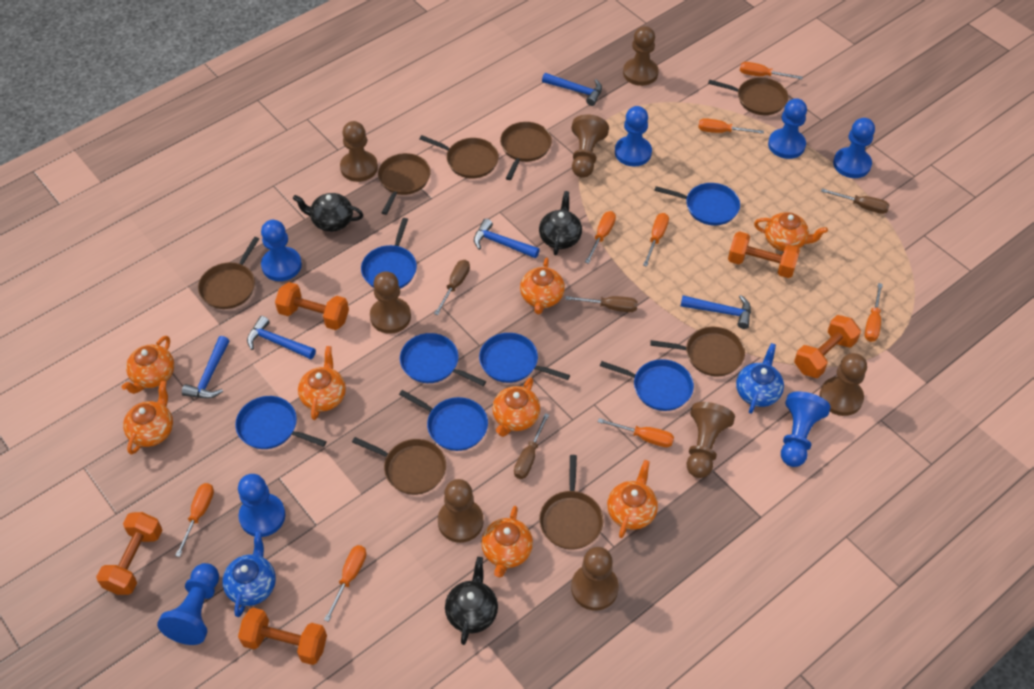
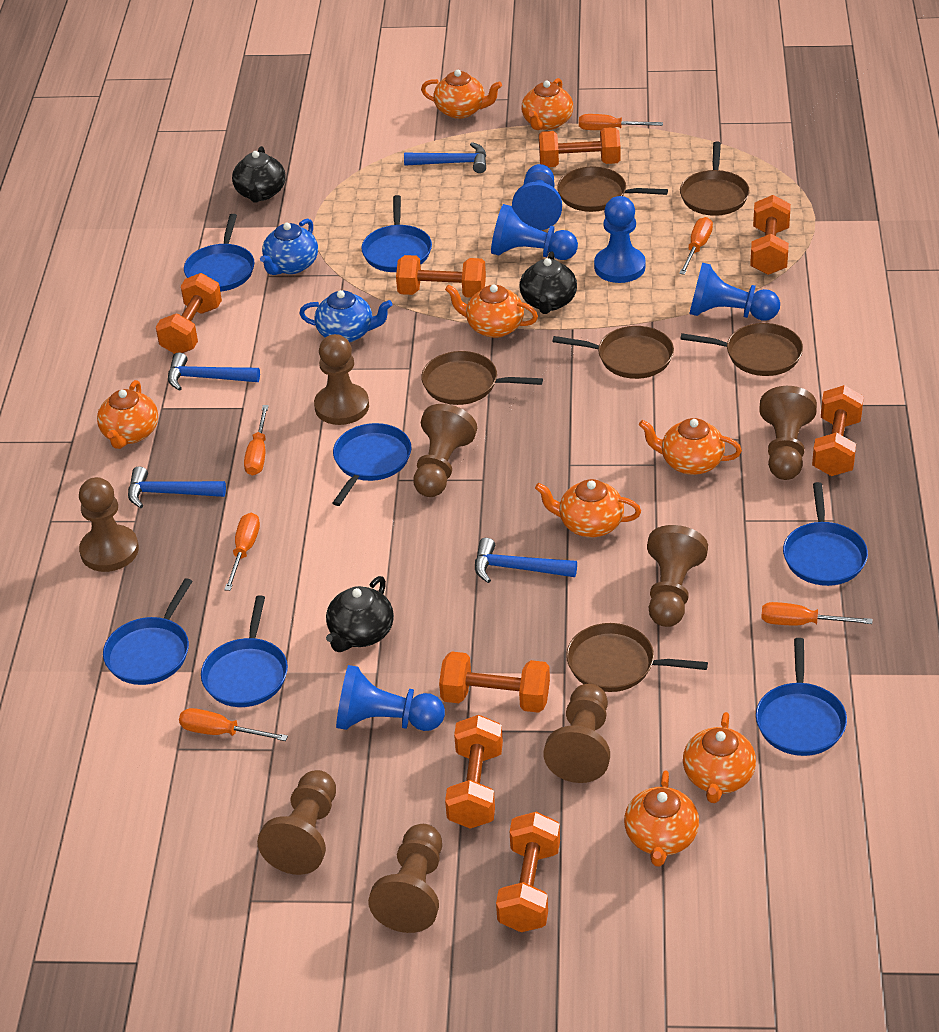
blue hammer: [182,336,230,399] [247,316,316,359] [474,219,540,258] [542,73,602,106] [681,295,751,329] = 5 -> [128,466,226,508] [168,352,260,391] [404,142,486,173] [475,538,577,583] = 4
blue pawn: [157,563,219,645] [238,474,285,537] [261,220,302,281] [615,106,652,167] [768,98,807,159] [781,392,831,467] [833,118,875,178] = 7 -> [336,665,445,731] [491,204,578,260] [512,164,562,230] [594,196,646,283] [689,263,780,321] = 5
brown pan: [198,237,259,309] [352,437,446,495] [378,153,431,215] [420,135,499,178] [500,122,552,180] [539,455,603,550] [650,327,745,376] [708,77,788,115] = 8 -> [421,351,543,405] [552,326,674,379] [557,167,668,212] [566,623,708,692] [680,142,750,216] [680,323,803,376] = 6
brown screwdriver: [434,260,470,315] [514,413,549,479] [565,296,638,312] [821,189,889,214] = 4 -> none = 0
orange dumbbell: [96,512,162,595] [238,608,327,665] [275,282,349,330] [728,231,800,278] [794,315,861,378] = 5 -> [156,273,222,354] [396,255,486,298] [439,652,550,713] [445,715,503,829] [496,812,560,932] [539,127,620,167] [750,195,791,275] [812,385,864,476] = 8
orange screwdriver: [175,483,214,557] [324,545,366,622] [585,211,616,264] [598,418,674,447] [643,213,669,267] [698,118,764,134] [740,62,803,79] [865,283,883,342] = 8 -> [179,708,288,741] [224,513,260,591] [244,405,269,476] [579,114,663,130] [679,217,713,275] [761,602,873,625] = 6

